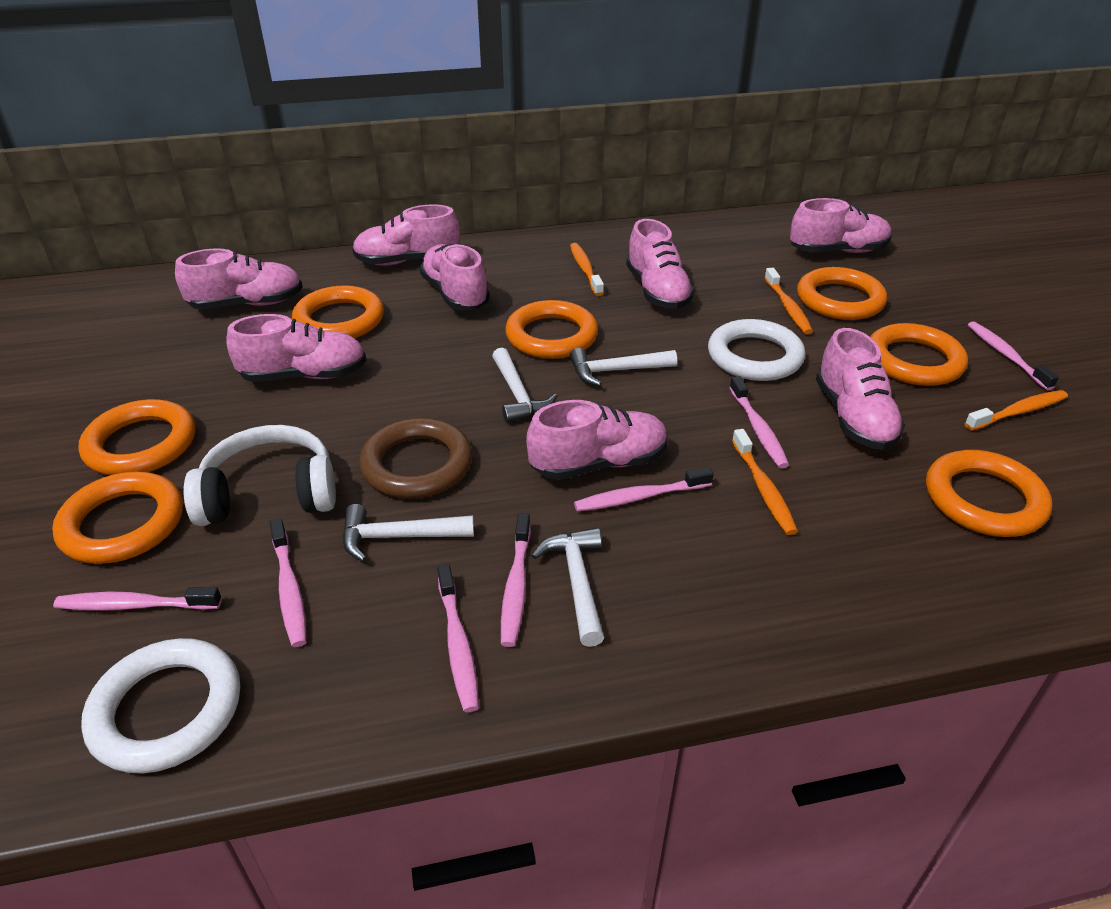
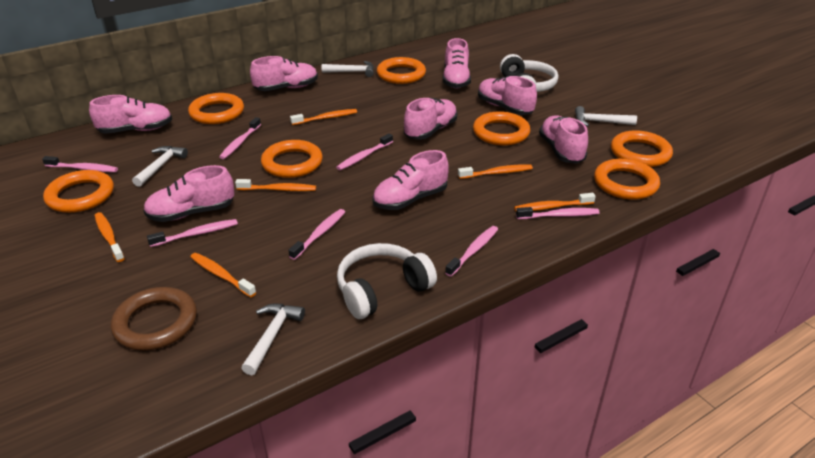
orange toothbrush: [570,243,604,296] [732,429,798,535] [764,268,813,334] [965,390,1068,431] = 4 -> [95,212,125,262] [190,253,256,297] [235,179,316,191] [290,109,357,125] [458,164,533,179] [514,193,596,212] = 6
white headphones: [183,425,336,526] = 1 -> [337,243,437,319] [500,54,558,92] = 2
white ring: [81,638,240,774] [708,319,805,381] = 2 -> none = 0

